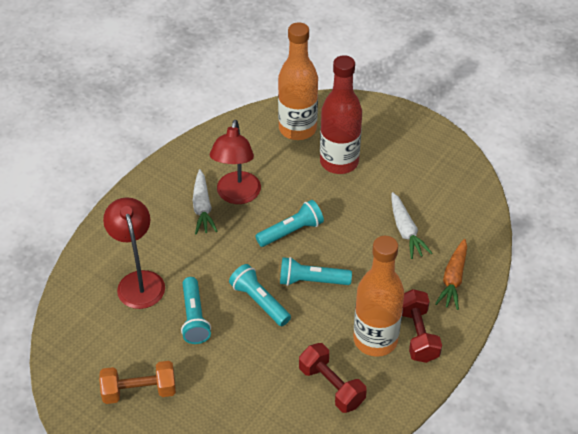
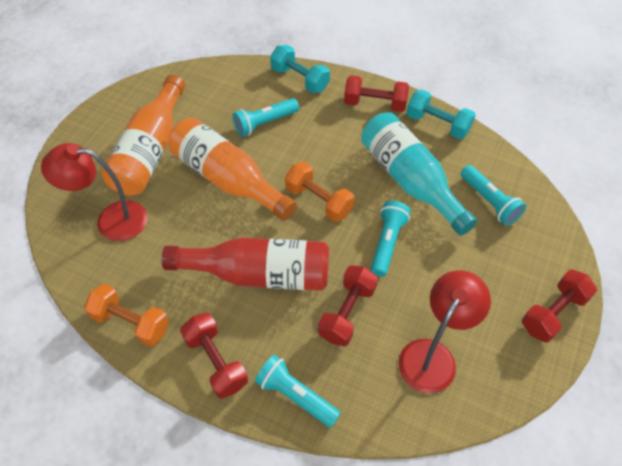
orange carrot: [435,239,467,310] = 1 -> none = 0
orange dumbbell: [99,361,176,404] = 1 -> [84,284,169,347] [285,162,354,222] = 2
red dumbbell: [299,343,367,413] [402,289,442,363] = 2 -> [180,313,248,399] [318,265,378,346] [344,75,409,112] [522,269,597,343] = 4
turquoise bottle: none = 0 -> [361,112,477,235] = 1
turquoise dumbbell: none = 0 -> [270,45,330,93] [406,90,476,139] = 2
white carrot: [193,169,218,235] [391,192,433,259] = 2 -> none = 0

